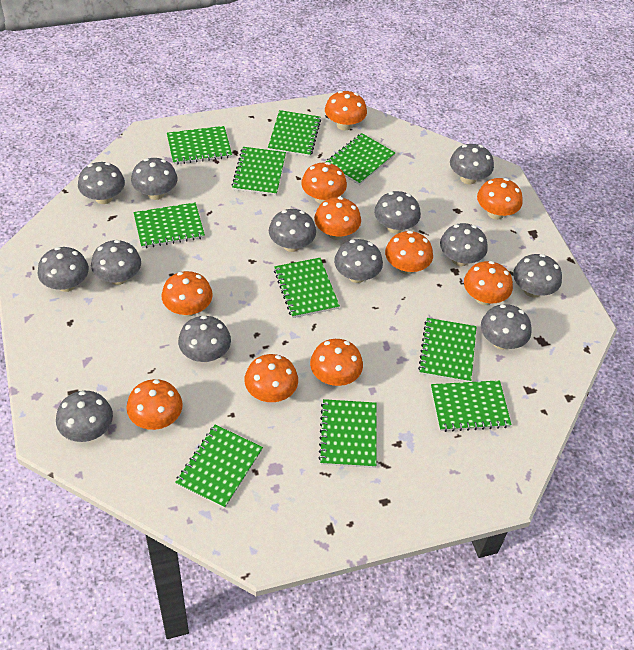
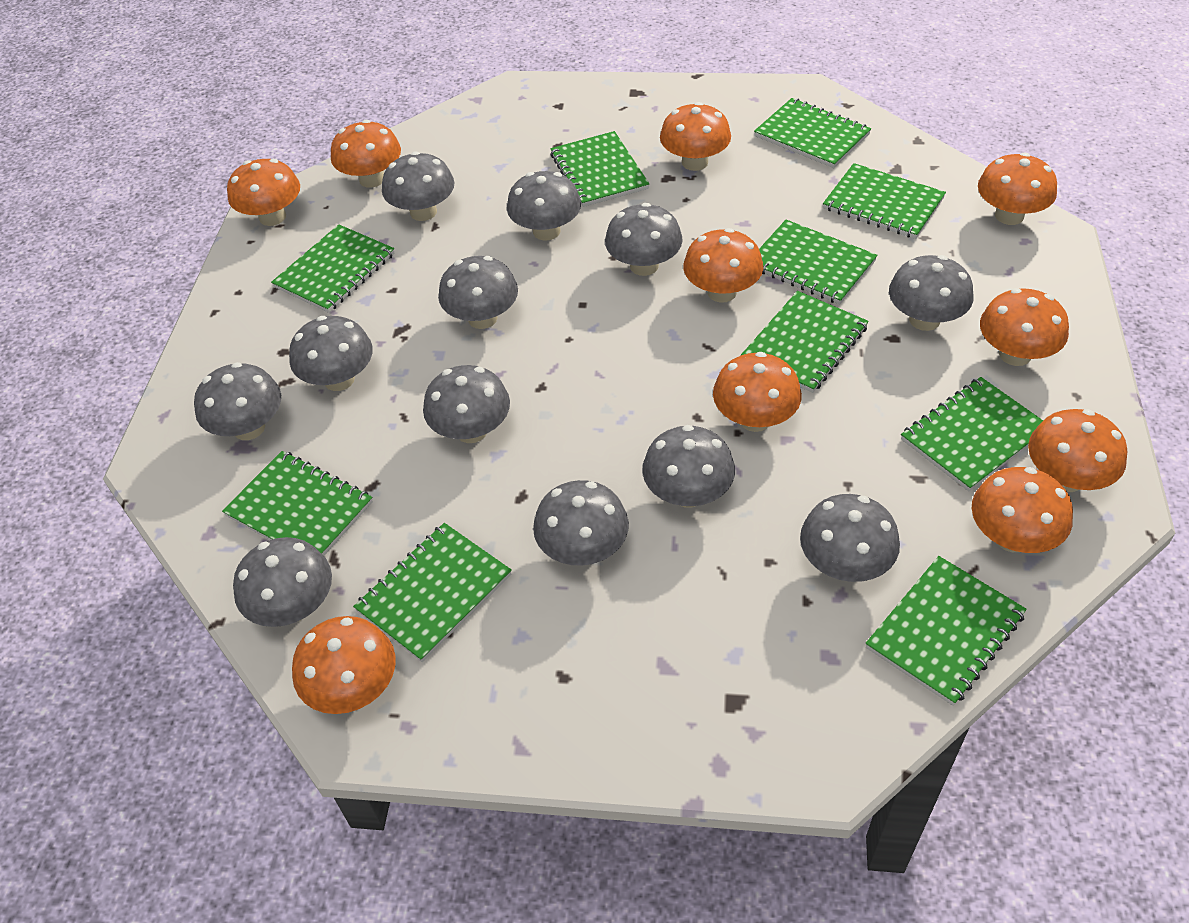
grey mushroom: [38,247,89,292] [56,391,113,442] [78,162,125,204] [91,240,141,285] [131,158,177,200] [178,315,231,362] [269,209,316,252] [334,239,383,283] [374,191,421,234] [440,223,488,266] [450,144,494,184] [481,304,532,350] [513,254,562,298] = 13 -> [194,362,281,440] [233,537,332,627] [289,316,373,391] [382,151,454,221] [423,365,510,443] [438,256,518,329] [507,171,581,240] [533,480,629,566] [605,203,683,276] [642,425,735,508] [800,494,900,582] [889,255,973,331] = 12

